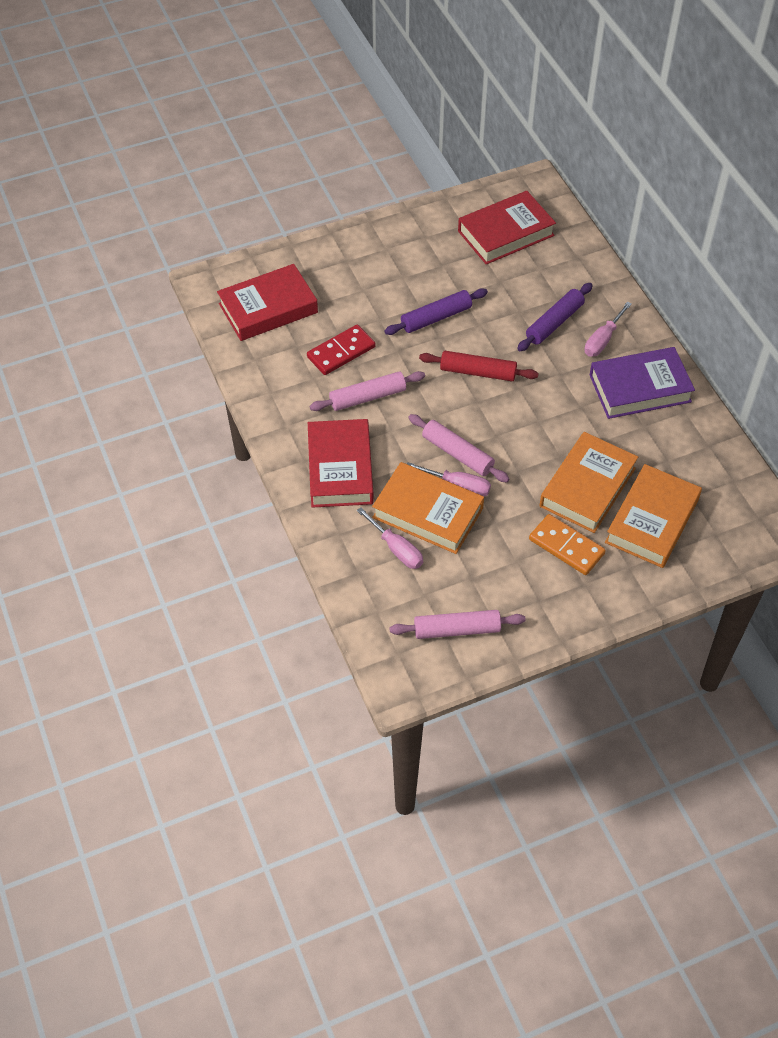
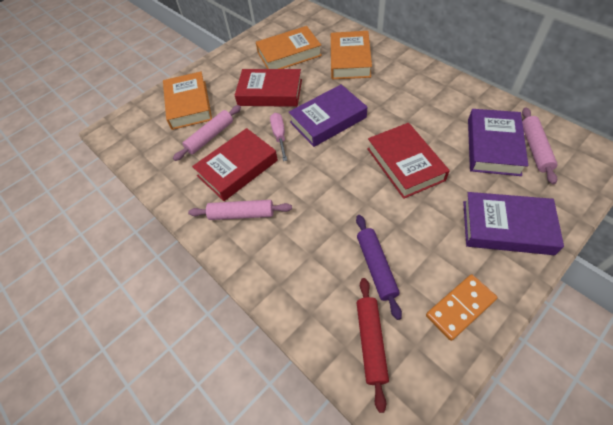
pink screwdriver: [357,507,423,569] [407,462,491,496] [584,302,632,357] = 3 -> [270,113,287,161] = 1
purple book: [590,347,695,419] = 1 -> [289,84,367,147] [463,192,564,255] [468,109,528,176] = 3
purple rolling pin: [384,288,488,335] [517,283,593,351] = 2 -> [356,215,402,320] = 1
red domino: [307,324,376,375] = 1 -> none = 0

